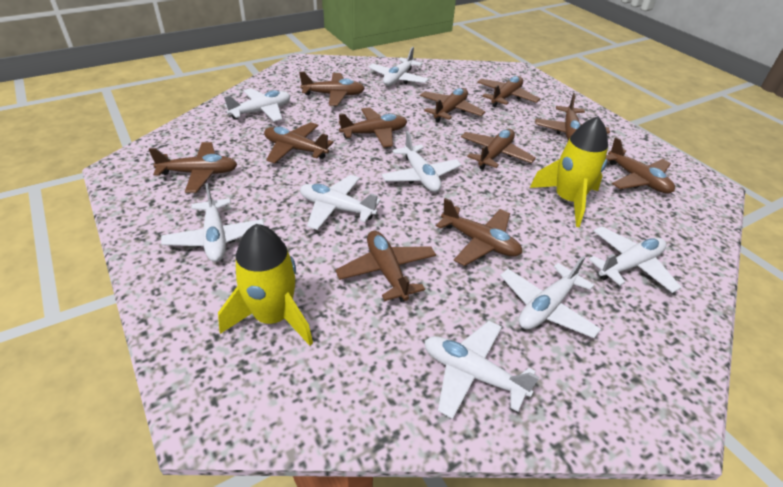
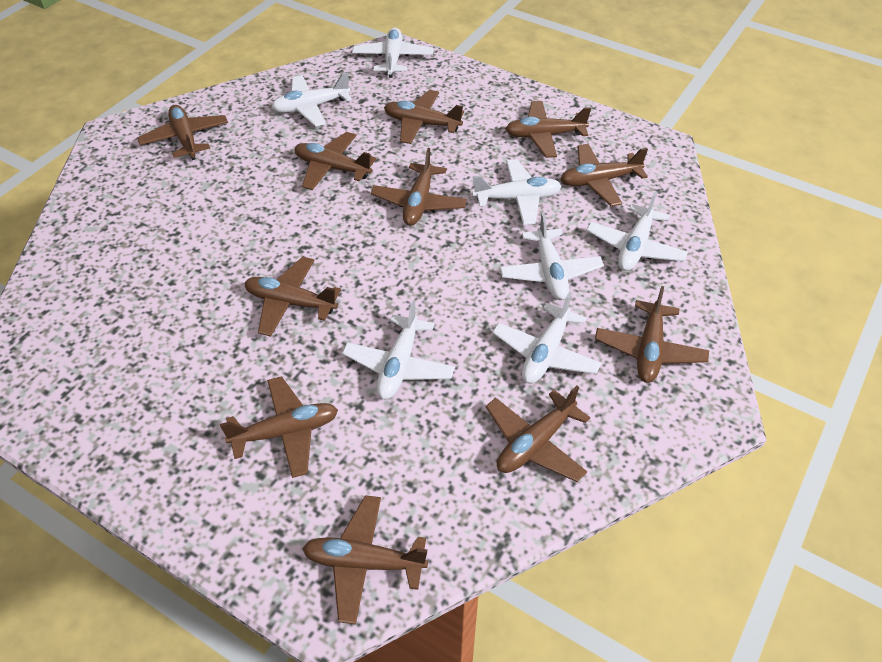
white plane: [161,183,264,262] [224,88,291,122] [300,175,381,230] [369,47,429,86] [381,131,462,192] [424,321,539,419] [500,256,601,338] [588,226,682,293] = 8 -> [272,72,352,127] [342,301,455,399] [352,28,433,78] [472,159,562,225] [492,292,602,383] [500,213,604,300] [586,191,688,271] = 7
yellow rocket: [218,224,313,346] [530,116,608,227] = 2 -> none = 0

